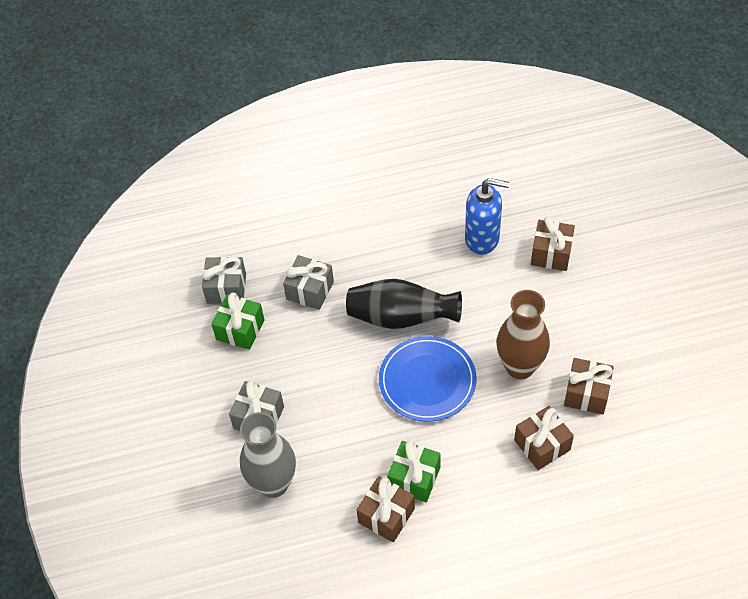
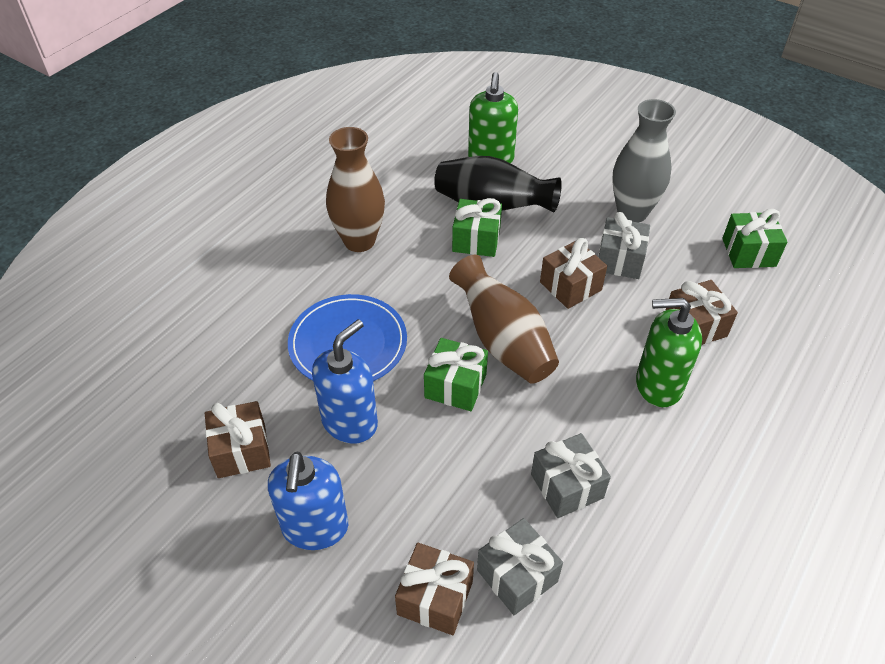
blue soap dispenser: [465,178,509,255] = 1 -> [268,451,348,550] [312,319,378,444] = 2
brown vase: [497,290,550,379] = 1 -> [326,127,385,252] [449,255,559,384] = 2
green gift: [211,292,264,350] [387,440,440,502] = 2 -> [424,338,488,411] [452,198,502,257] [722,209,787,268] = 3
green soap dispenser: none = 0 -> [468,72,518,163] [636,298,702,407] = 2

